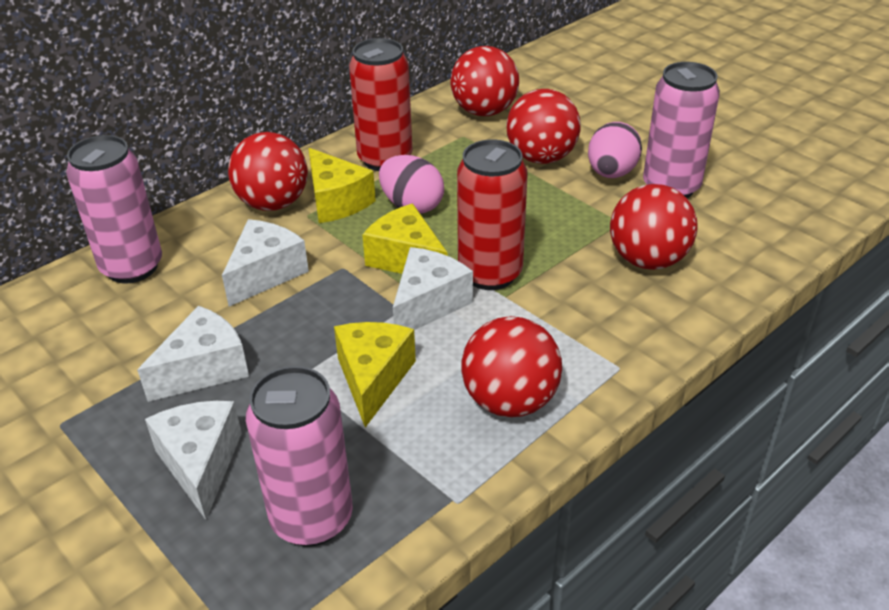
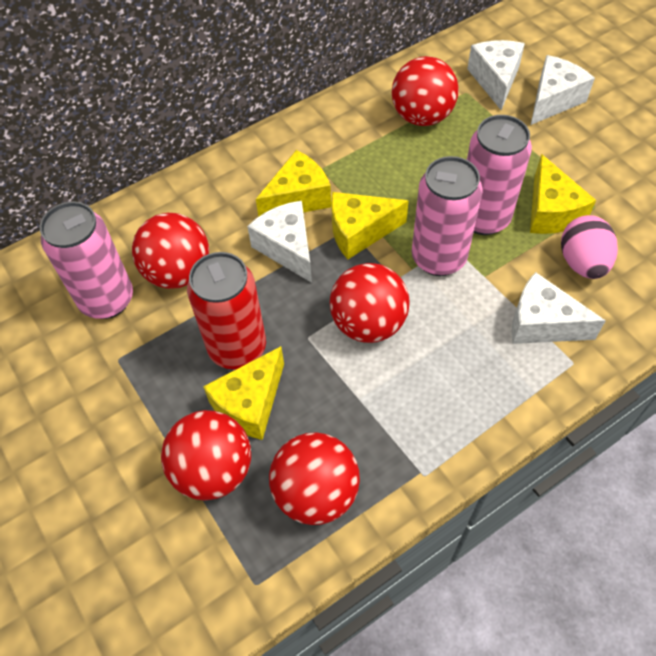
pink egg: [379,155,444,214] [588,122,642,178] = 2 -> [561,215,618,279] = 1
red can: [349,38,412,171] [457,139,528,290] = 2 -> [187,252,266,369] = 1
yellow cheese: [308,148,376,223] [334,322,416,427] [362,204,447,274] = 3 -> [203,346,284,440] [256,150,331,217] [331,192,409,260] [530,154,596,234] = 4

